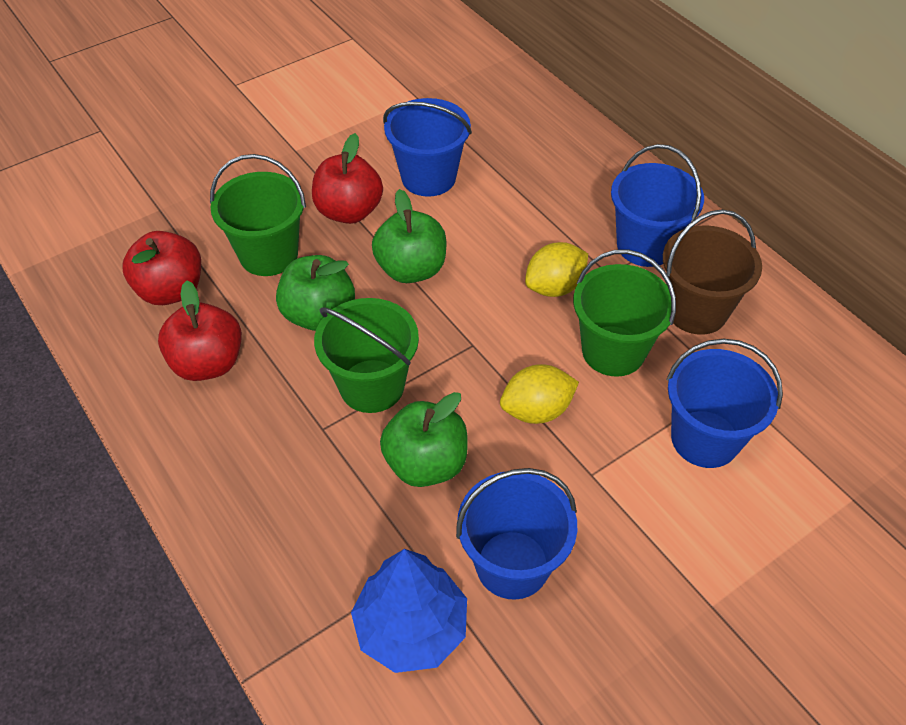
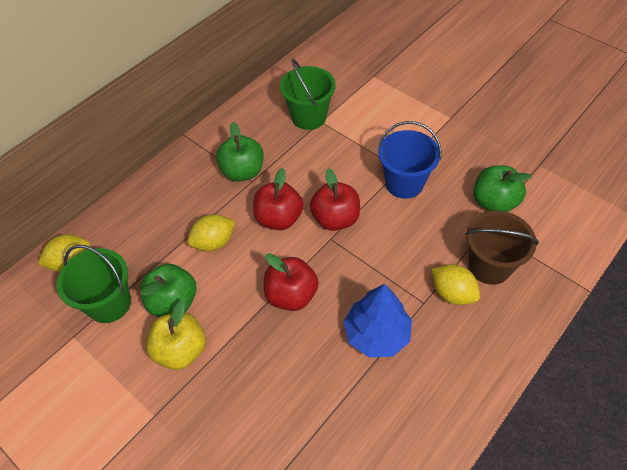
blue bucket: [383,98,472,197] [456,468,577,600] [611,144,704,267] [667,339,783,468] = 4 -> [378,121,442,199] = 1
green bucket: [210,154,306,276] [314,298,419,413] [573,249,676,377] = 3 -> [57,245,131,323] [280,59,336,130] = 2
yellow apple: none = 0 -> [146,300,206,370] = 1
yellow lemon: [500,364,579,424] [525,242,588,297] = 2 -> [38,234,90,272] [187,214,235,251] [431,264,480,305] = 3

